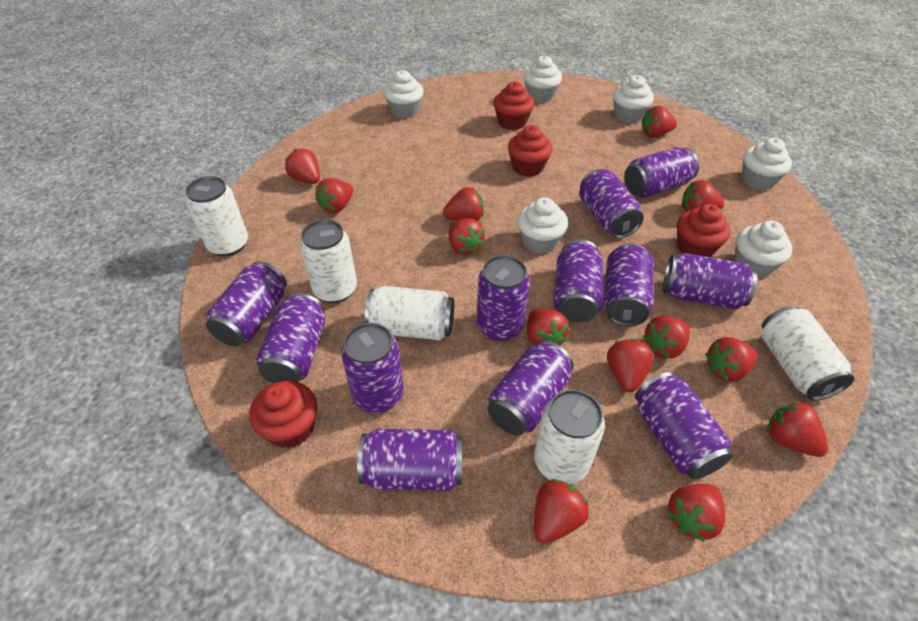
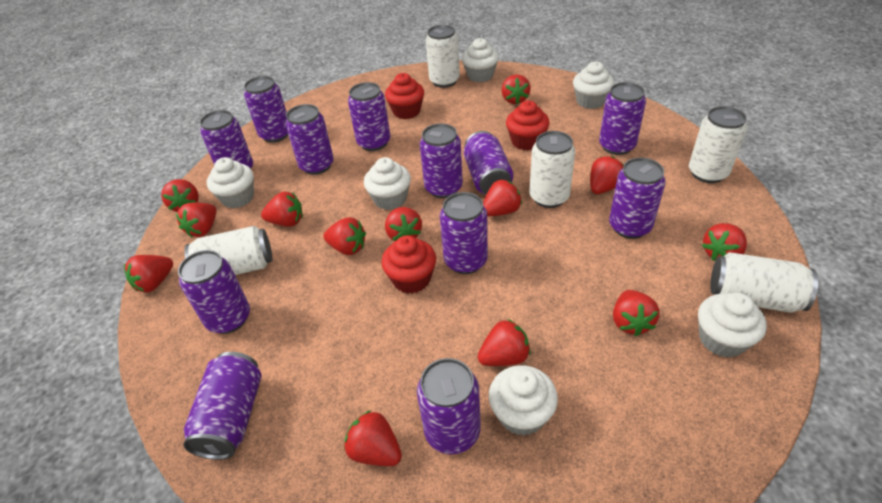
red cupcake: [249,381,317,448] [493,81,534,130] [508,125,552,177] [677,204,731,257] = 4 -> [381,235,436,294] [385,73,424,119] [506,101,550,150] = 3

